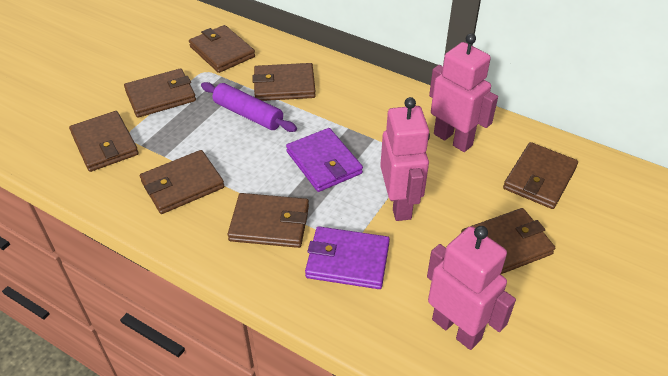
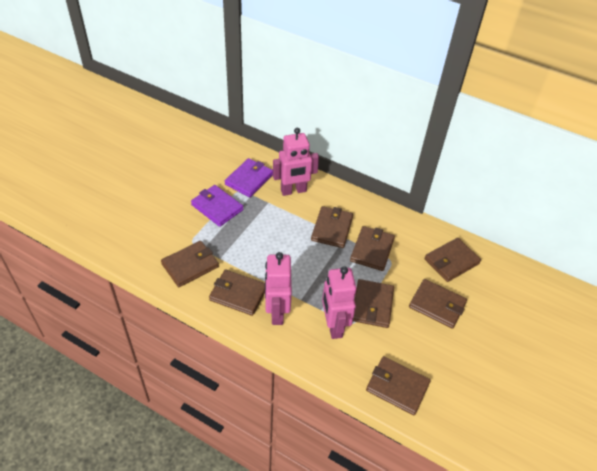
purple rolling pin: [201,82,297,132] = 1 -> none = 0

